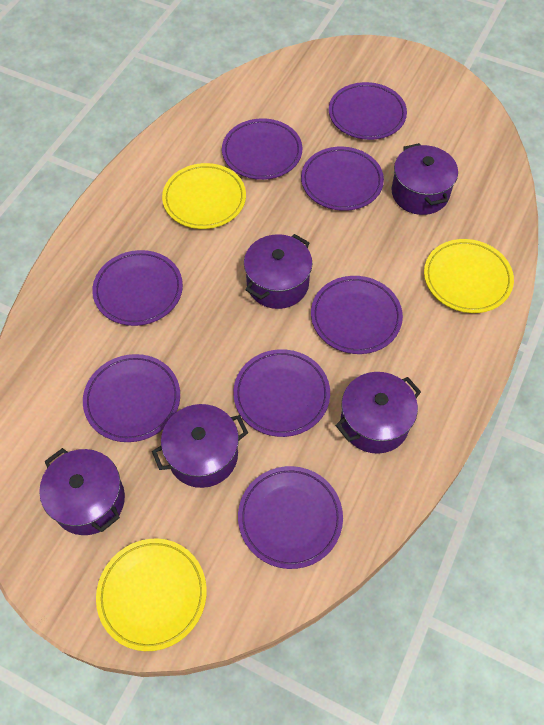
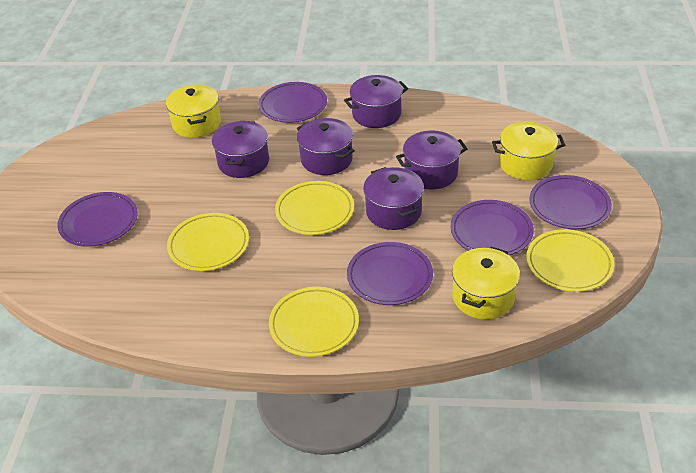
purple plate: [83,354,180,442] [92,250,183,326] [222,118,302,180] [233,349,330,437] [238,466,343,569] [301,147,384,211] [311,276,403,354] [329,82,407,140] = 8 -> [57,192,138,247] [259,82,327,123] [347,242,433,305] [451,200,534,255] [530,175,612,229] = 5
yellow plate: [96,538,207,651] [162,163,246,229] [424,239,514,313] = 3 -> [167,213,249,271] [269,287,359,357] [275,181,354,235] [526,229,614,292] = 4
yellow pot: none = 0 -> [166,84,221,138] [452,247,520,319] [492,122,565,180] = 3

